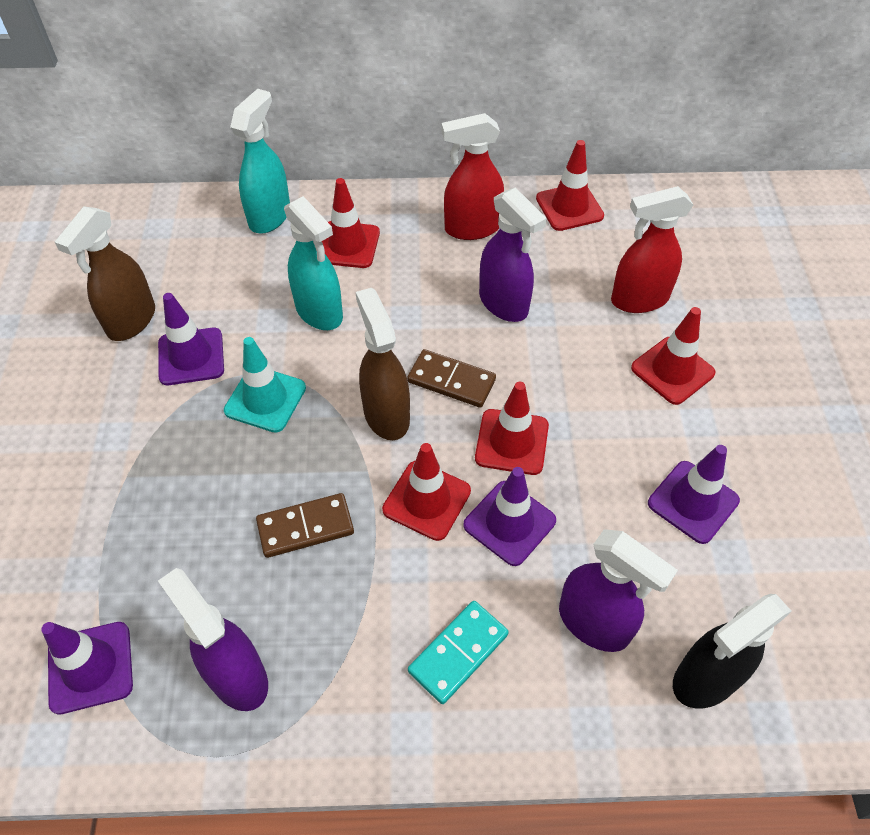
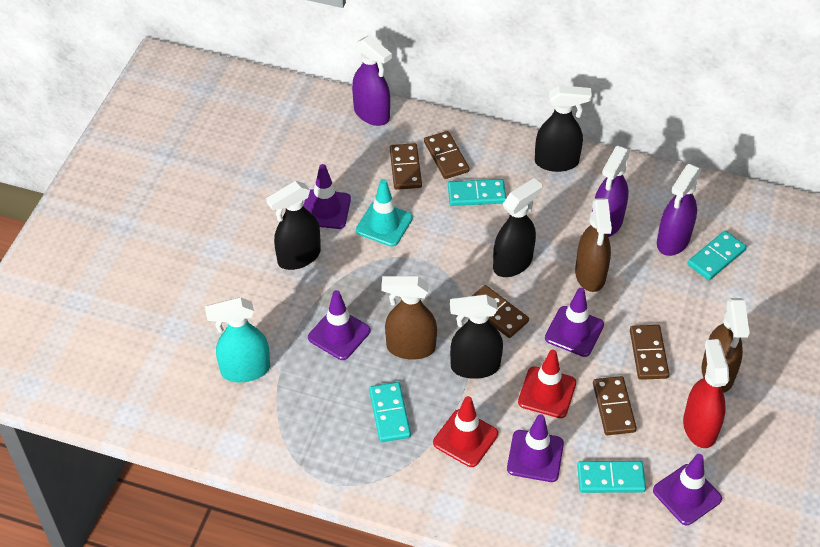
black spray bottle: [673,594,792,708] = 1 -> [266,181,321,270] [450,294,503,379] [493,178,542,277] [535,85,592,172] = 4
brown domino: [256,493,354,558] [407,349,496,408] = 2 -> [390,143,422,190] [424,131,469,179] [472,285,529,338] [593,376,637,435] [630,325,669,380] = 5
brown spray bottle: [55,206,155,341] [356,288,410,440] = 2 -> [381,276,437,360] [575,198,612,292] [702,298,750,393] = 3
purple traffic cone: [41,622,133,715] [158,293,224,385] [463,467,556,566] [648,445,740,544] = 4 -> [303,164,351,229] [308,290,370,360] [507,414,564,482] [545,288,604,357] [653,454,722,525] = 5
red spray bottle: [441,113,504,240] [611,186,693,313] = 2 -> [683,339,729,448] = 1
red traffic cone: [322,178,380,268] [382,443,471,541] [475,382,549,475] [536,140,604,231] [631,307,716,405] = 5 -> [433,396,498,467] [518,350,576,418] = 2
turquoise domino: [408,601,509,704] = 1 -> [369,382,411,442] [448,179,506,206] [577,461,646,493] [687,231,747,280] = 4
turquoise spray bottle: [230,89,290,234] [284,196,343,330] = 2 -> [205,297,270,382] = 1

